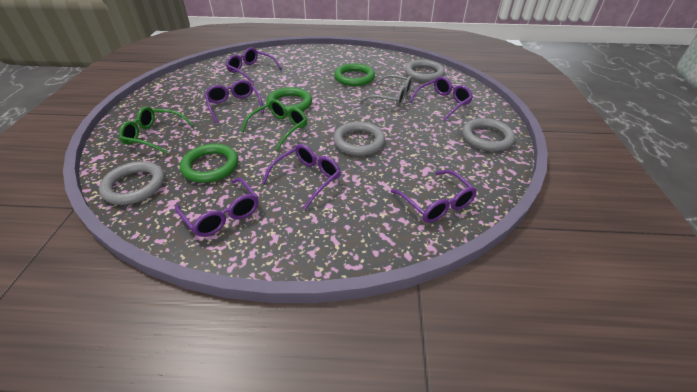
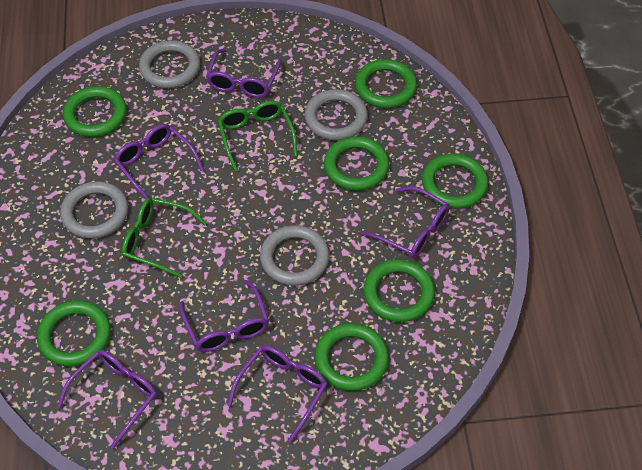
green ring: [180,144,238,183] [266,87,312,115] [334,63,375,86] = 3 -> [37,300,111,366] [63,86,126,137] [315,323,389,391] [324,136,389,190] [355,59,417,108] [364,259,435,322] [422,153,488,209] = 7
grey glasses: [360,75,413,107] = 1 -> none = 0

